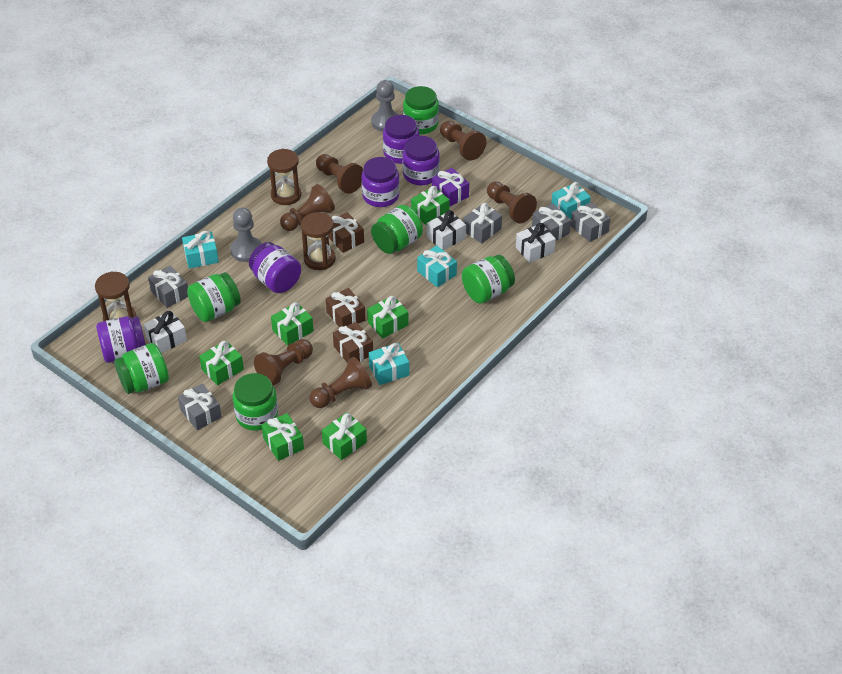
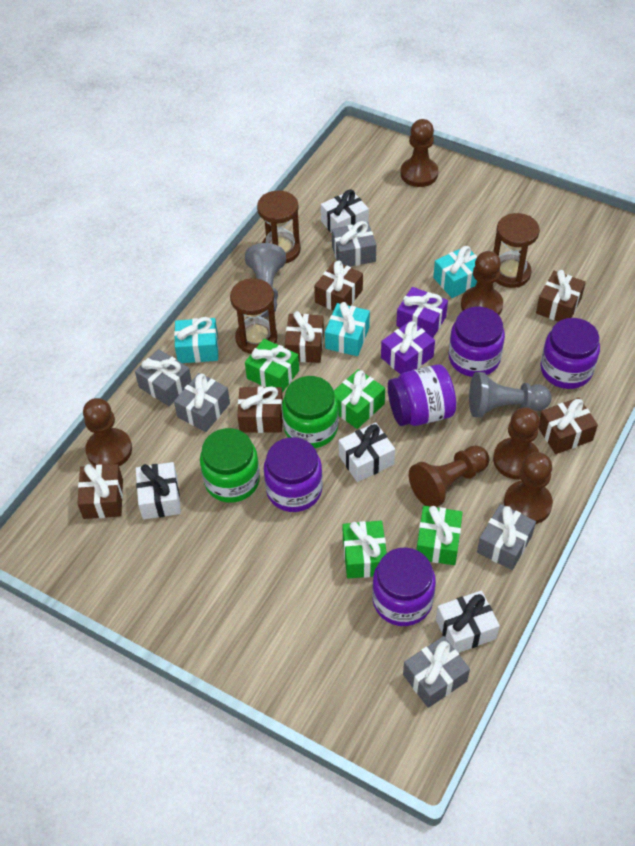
brown gift: [326,288,366,328] [328,212,364,253] [333,322,373,363] = 3 -> [77,464,123,519] [237,386,283,433] [285,311,324,363] [314,260,363,311] [536,270,586,322] [538,397,598,454] = 6
green gift: [199,340,244,385] [261,413,304,461] [271,302,314,346] [322,412,367,460] [367,296,408,338] [411,186,450,226] = 6 -> [245,339,299,393] [334,369,385,429] [343,521,387,579] [417,506,463,565] = 4
green jar: [114,343,169,394] [187,272,241,322] [233,373,278,431] [371,205,423,254] [403,86,439,134] [462,255,515,304] = 6 -> [200,428,260,503] [282,376,339,448] = 2
purple gift: [432,168,469,207] = 1 -> [381,321,435,374] [396,287,448,338] = 2
turquoise gift: [182,231,219,269] [369,343,409,385] [417,245,457,287] [551,182,591,219] = 4 -> [174,317,219,363] [325,302,370,356] [433,246,478,298] = 3
white gift: [143,311,187,353] [427,210,466,250] [516,223,556,263] = 3 -> [136,462,181,519] [321,189,369,233] [339,422,395,482] [436,590,500,653] = 4

